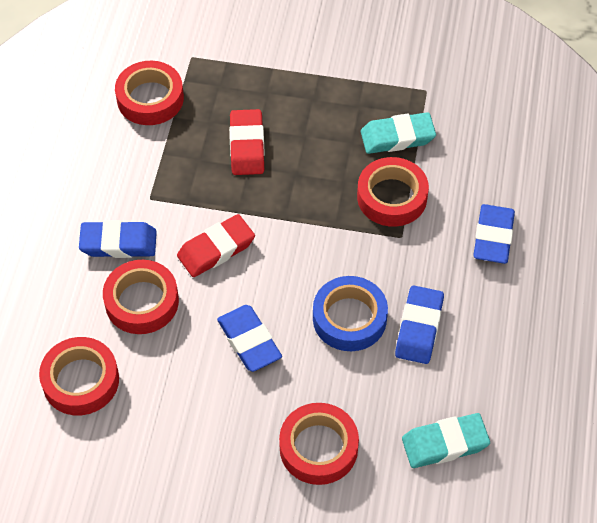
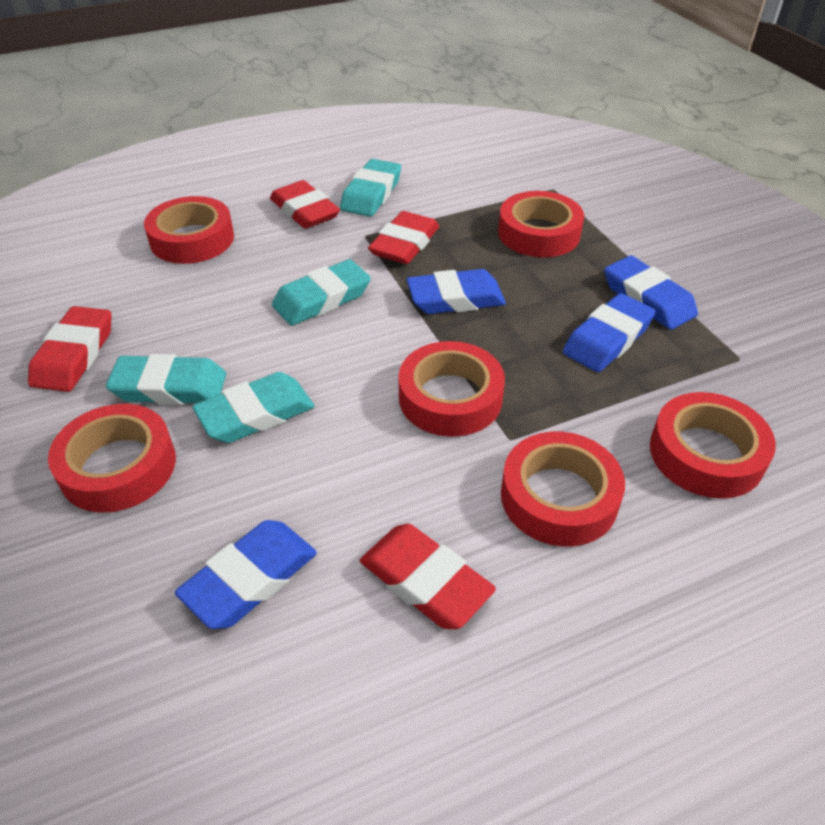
blue tape: [313,276,388,351] = 1 -> none = 0
red eraser: [177,214,255,277] [229,109,265,175] = 2 -> [28,306,112,392] [270,180,340,229] [360,524,496,629] [368,211,439,264] = 4
red tape: [39,337,119,415] [103,260,179,334] [115,61,184,125] [279,403,359,485] [357,157,429,227] = 5 -> [48,404,176,513] [144,196,234,264] [398,341,505,437] [498,191,584,257] [501,432,625,546] [650,392,776,499] = 6
turquoise eraser: [361,112,436,154] [402,413,490,468] = 2 -> [106,354,226,405] [192,372,315,443] [272,259,371,326] [340,159,401,217] = 4

